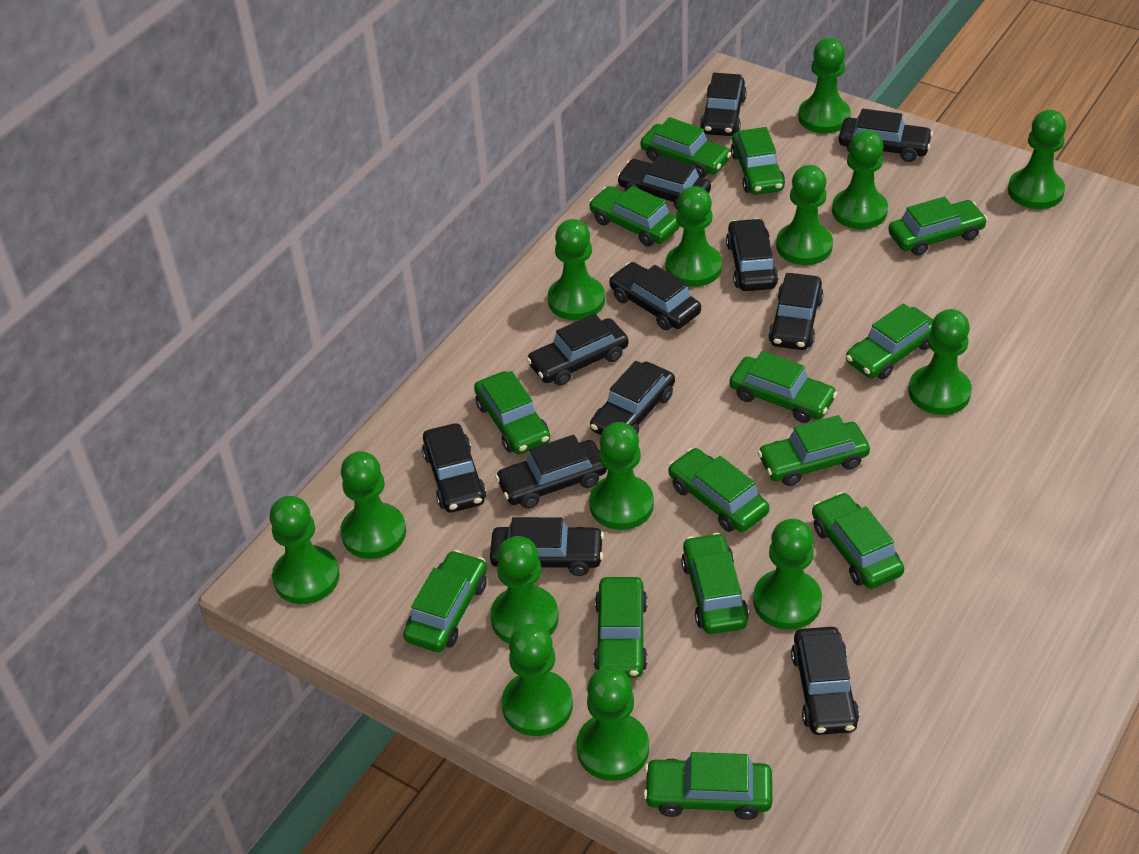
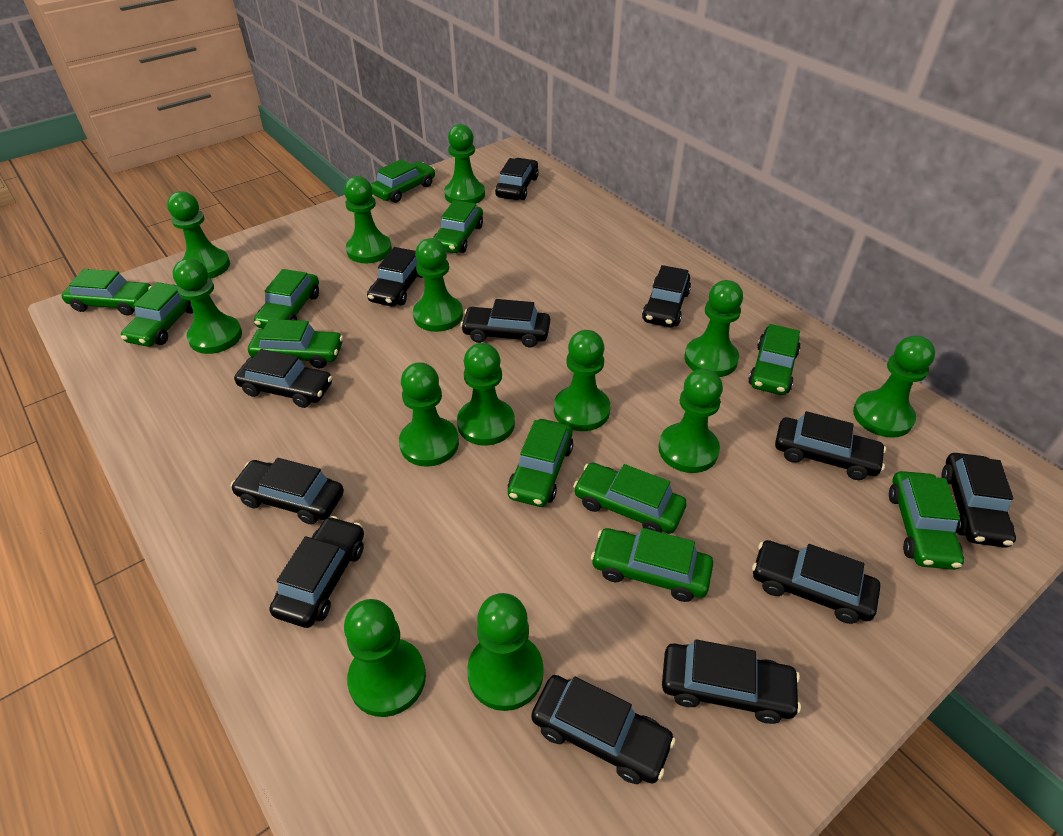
green car: [403,550,487,652] [474,371,550,454] [589,186,680,247] [593,577,648,678] [640,117,731,178] [643,752,772,820] [668,448,769,532] [681,533,749,634] [729,351,837,423] [731,127,785,195] [758,415,870,486] [812,492,904,589] [846,304,933,380] [888,197,987,256] = 14 -> [61,269,152,316] [121,282,193,347] [248,319,343,368] [254,269,319,329] [371,159,435,203] [433,200,483,253] [508,419,573,507] [573,463,687,534] [591,528,713,602] [748,324,801,395] [889,471,964,570] = 11
green pawn: [269,496,340,604] [340,451,406,559] [490,536,559,643] [502,624,573,736] [548,219,605,320] [576,667,649,781] [589,422,654,530] [666,186,722,287] [753,519,822,630] [776,165,833,265] [798,38,851,133] [832,130,888,229] [908,309,972,415] [1008,110,1066,209] = 14 -> [167,191,230,279] [173,258,242,354] [344,176,392,263] [344,599,426,717] [399,362,459,467] [413,238,463,332] [444,124,485,204] [457,343,515,445] [467,593,544,711] [554,330,611,431] [658,368,723,473] [685,280,743,377] [853,335,935,438] = 13

